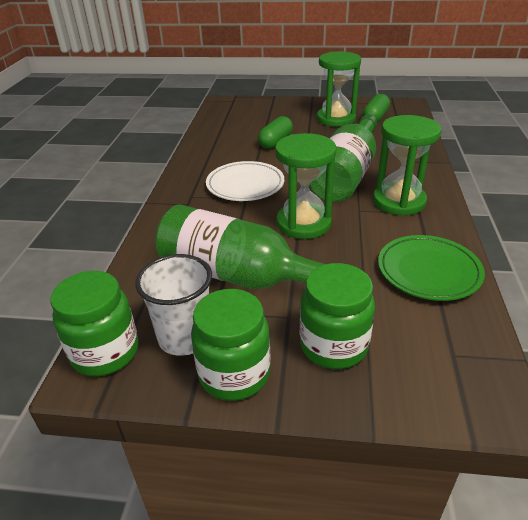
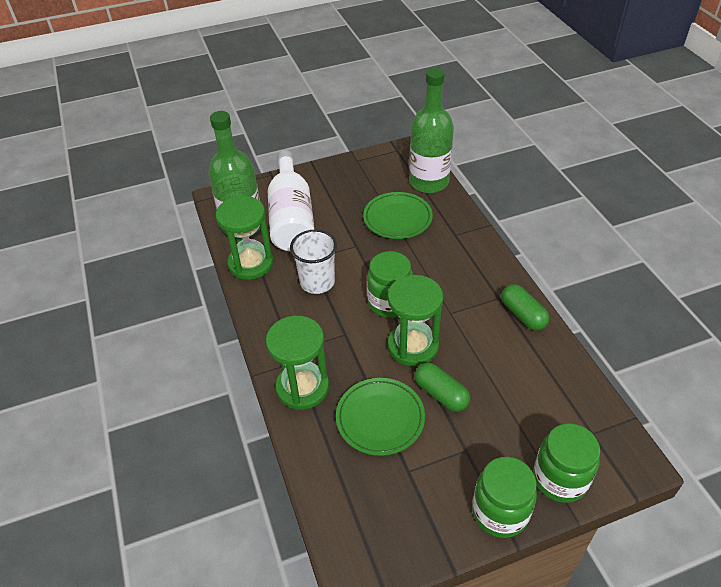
green plate: [378,235,485,301] = 1 -> [336,378,425,456] [363,192,433,239] = 2
white bottle: none = 0 -> [268,150,314,251] = 1
white plate: [206,161,284,201] = 1 -> none = 0

